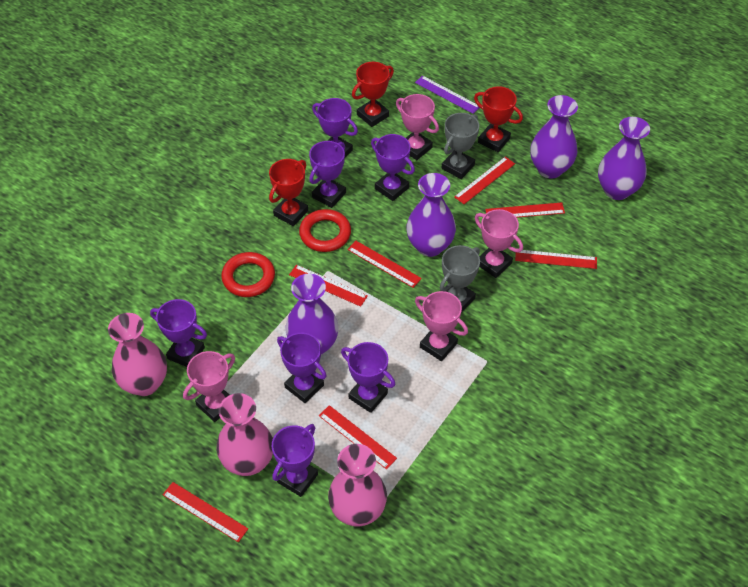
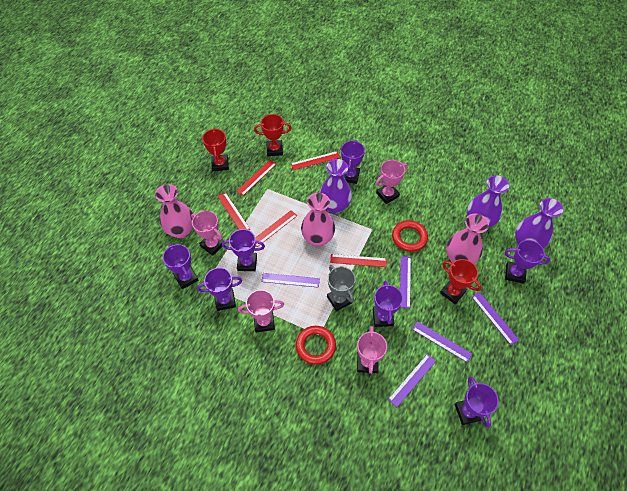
grey trophy: [440,245,480,312] [442,113,479,179] = 2 -> [327,265,356,311] = 1
purple ruler: [415,75,480,114] = 1 -> [261,273,320,288] [388,354,436,407] [400,256,411,309] [412,321,472,363] [472,292,519,345] = 5
purple vase: [285,274,338,355] [407,173,456,257] [530,95,578,178] [598,117,650,200] = 4 -> [319,159,352,214] [467,175,509,228] [515,198,563,248] = 3
red ruler: [162,482,248,542] [289,265,368,307] [319,405,397,469] [347,241,422,288] [454,157,515,204] [485,202,565,218] [515,250,597,269] = 7 -> [218,193,250,230] [237,160,276,196] [255,210,297,247] [291,151,340,170] [330,254,387,267] = 5

